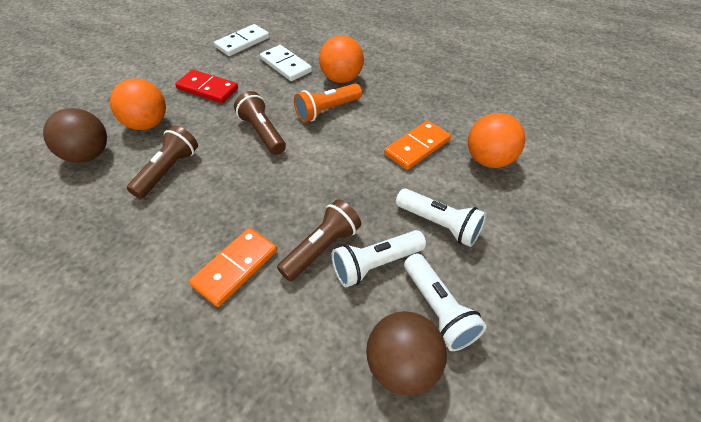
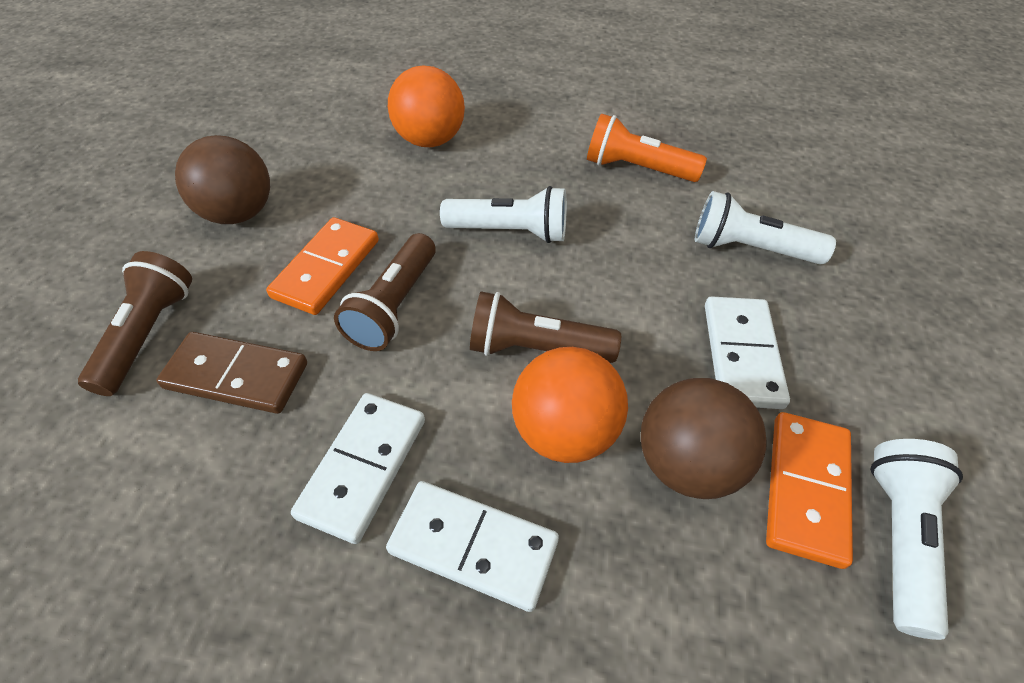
brown domino: none = 0 -> [156,332,307,414] = 1
orange ball: [110,78,166,130] [319,35,364,83] [468,113,525,168] = 3 -> [388,65,465,147] [512,347,628,463] = 2
red domino: [175,70,238,103] = 1 -> none = 0
white domino: [214,24,270,56] [260,45,312,81] = 2 -> [291,393,425,544] [386,481,559,612] [705,296,790,409] = 3

